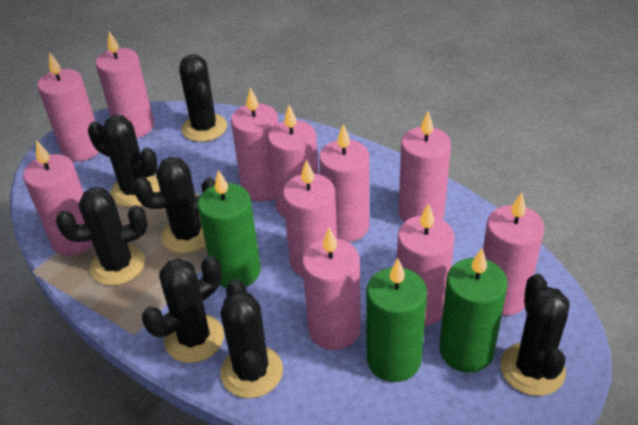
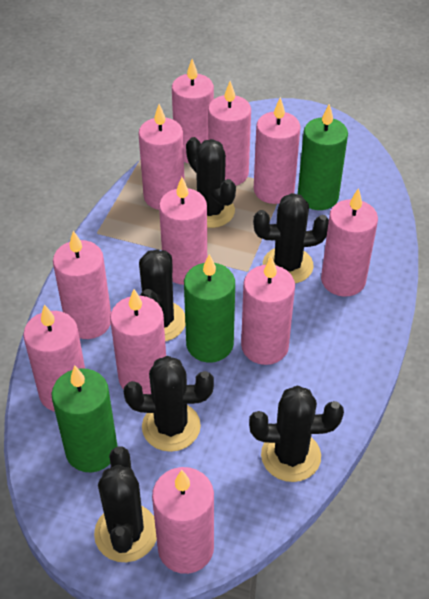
black cactus: [56,187,148,286] [88,115,160,207] [134,157,215,254] [142,256,224,363] [179,54,227,142] [221,279,283,398] [500,274,570,396] = 7 -> [94,446,157,562] [124,356,214,452] [139,249,185,341] [186,137,236,228] [249,385,344,482] [253,193,329,283] = 6

